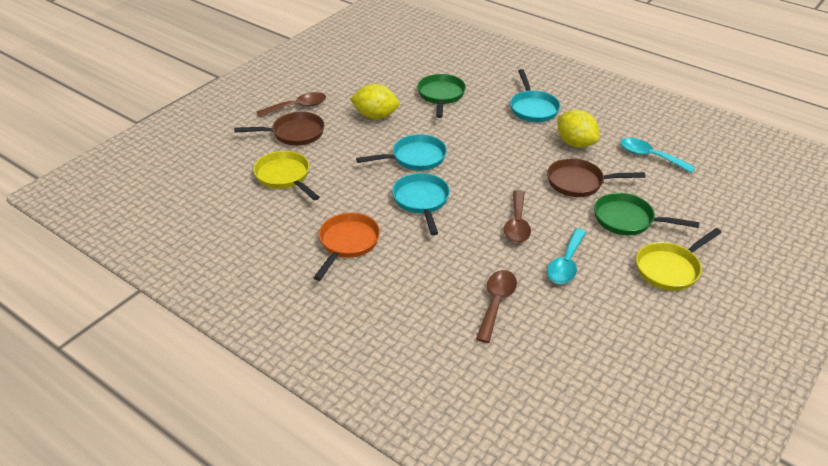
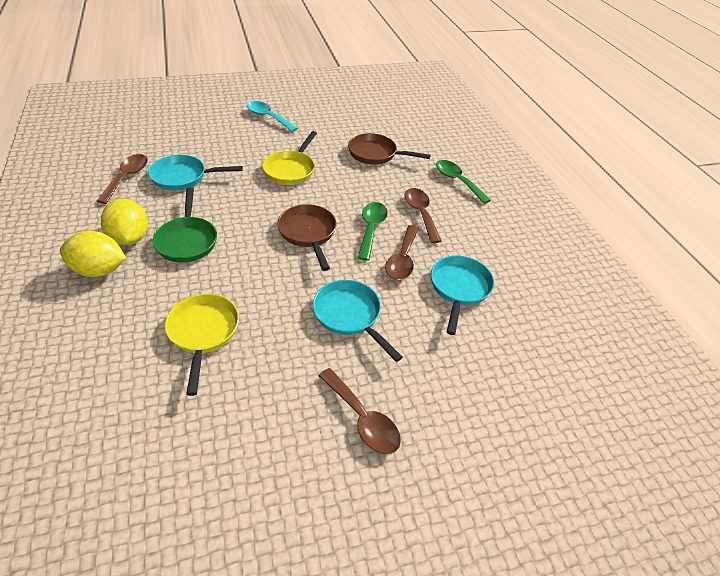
brown spoon: [256,92,326,117] [476,270,517,343] [504,190,531,243] = 3 -> [97,154,148,204] [319,368,401,454] [385,225,419,280] [405,188,441,243] = 4
green pan: [417,74,466,118] [594,193,699,235] = 2 -> [153,187,217,263] = 1
green spoon: none = 0 -> [358,202,388,261] [436,160,491,204] = 2
orange pan: [314,213,380,281] = 1 -> none = 0
turquoise spoon: [547,228,586,284] [620,138,695,173] = 2 -> [247,101,298,132] = 1

